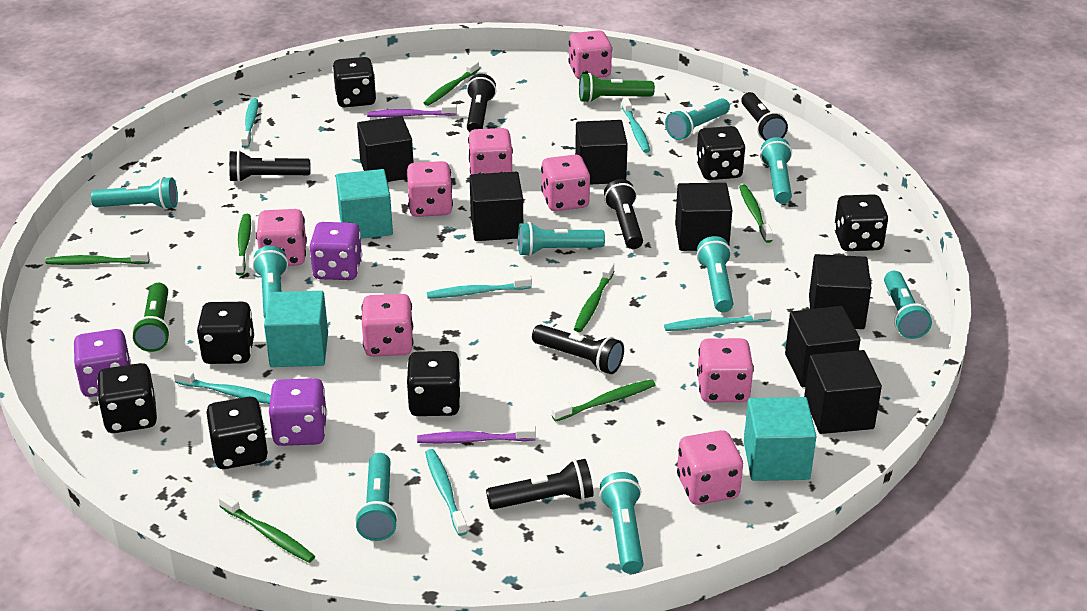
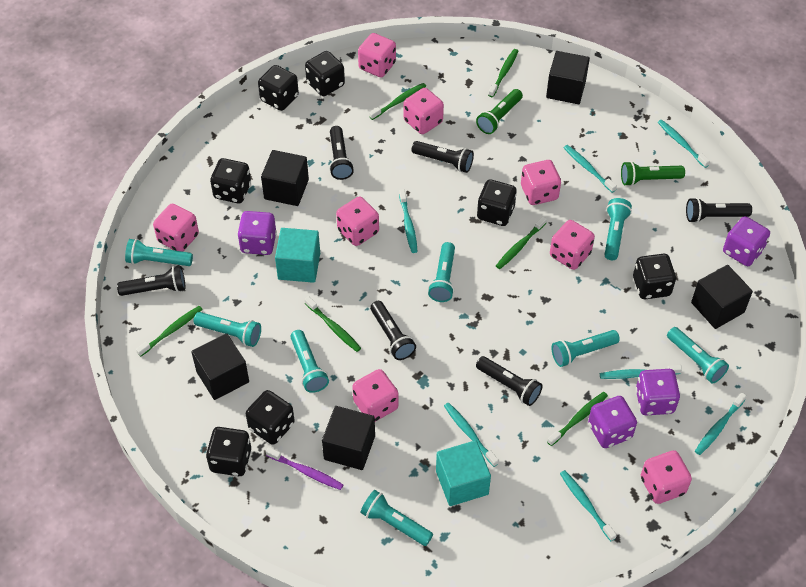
black cube: [357,116,414,182] [469,172,523,241] [575,120,628,184] [675,183,732,251] [785,306,860,387] [804,350,882,434] [809,254,871,329] = 7 -> [191,333,249,400] [261,150,309,206] [322,406,375,470] [546,51,590,104] [691,265,753,329] = 5
green toothbrush: [45,251,150,265] [218,493,315,563] [235,214,251,275] [424,61,479,106] [552,379,656,422] [574,262,615,332] [739,185,773,243] = 7 -> [136,306,203,357] [305,296,361,352] [369,83,426,120] [488,49,518,97] [496,216,547,269] [547,392,608,446] = 6
purple dice: [73,329,131,397] [269,378,327,446] [309,222,362,280] = 3 -> [237,211,277,255] [588,396,637,448] [636,369,680,415] [723,216,770,266] = 4
purple toothbrush: [367,104,457,117] [417,426,536,444] = 2 -> [266,447,343,490] = 1
turquoise cube: [264,291,328,367] [336,169,393,239] [744,397,817,481] = 3 -> [275,228,320,283] [436,440,491,506] = 2
turquoise flashlight: [91,177,178,210] [252,246,288,318] [355,453,398,541] [518,222,605,256] [599,472,644,574] [665,98,730,140] [697,236,733,312] [760,137,792,204] [884,271,932,339] = 9 -> [125,239,193,266] [193,312,261,347] [290,330,329,393] [361,490,433,546] [428,242,455,302] [552,330,620,367] [604,198,632,260] [667,327,729,384] = 8
turquoise toothbrush: [174,369,271,404] [241,98,258,148] [425,449,467,536] [427,275,532,298] [622,98,650,153] [664,307,772,331] = 6 -> [399,189,418,253] [444,403,499,467] [560,470,617,541] [564,145,617,193] [600,365,682,379] [658,120,710,168] [695,393,747,455] = 7

